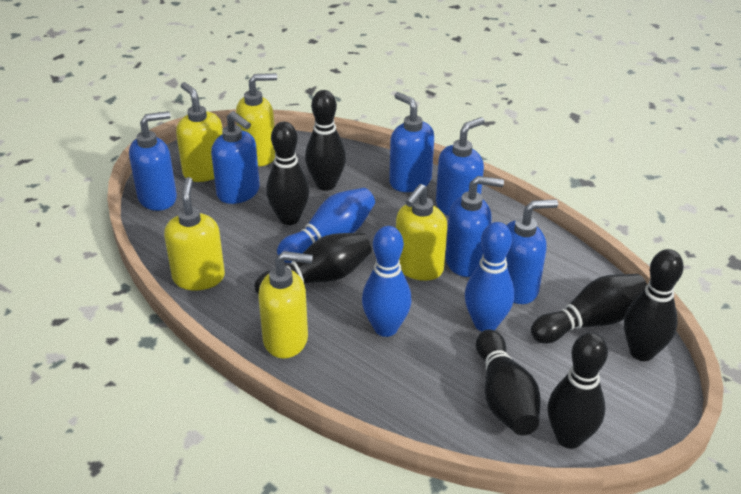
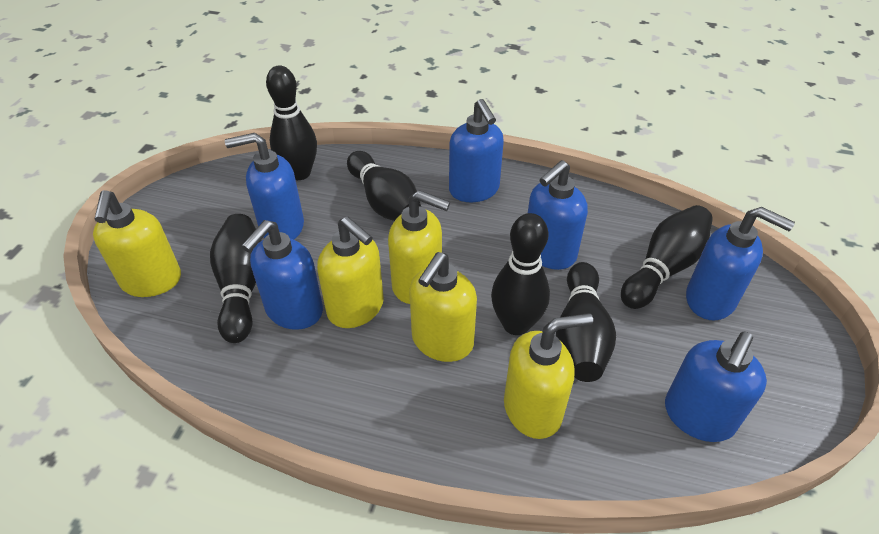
black bowling pin: [255,233,372,295] [266,122,309,225] [305,90,346,191] [476,329,541,435] [531,274,647,344] [548,332,608,449] [624,249,684,361] = 7 -> [210,214,262,343] [266,66,317,180] [347,151,421,221] [491,213,550,335] [556,262,616,382] [621,205,713,309] = 6
blue bowling pin: [277,188,375,263] [362,226,412,337] [465,222,514,332] = 3 -> none = 0

